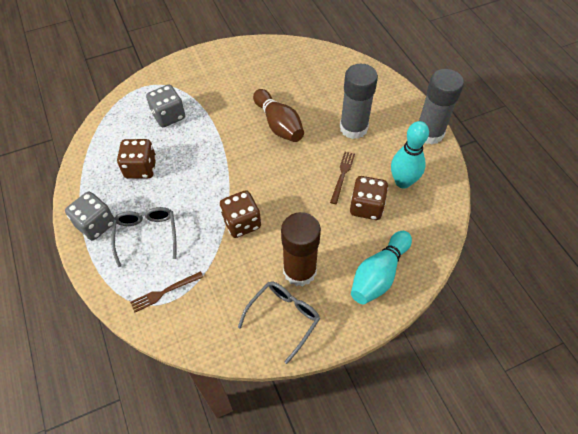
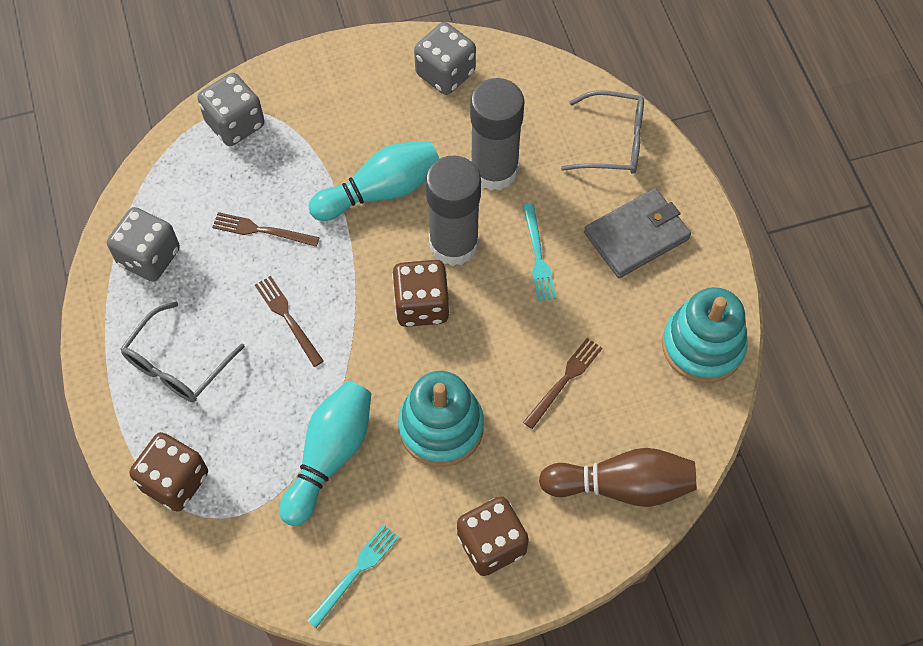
brown fork: [130,271,203,313] [330,152,355,204] = 2 -> [212,212,320,247] [255,276,324,367] [523,338,602,429] = 3
brown glue stick: [281,212,321,286] = 1 -> none = 0
grey dice: [65,191,114,240] [146,85,185,127] = 2 -> [107,207,180,282] [197,73,265,146] [414,22,476,95] = 3
grey wallet: none = 0 -> [584,188,691,278] = 1
turquoise fork: none = 0 -> [307,524,399,628] [523,203,556,301] = 2
turquoise stacking toy: none = 0 -> [398,371,484,467] [662,287,748,383] = 2

